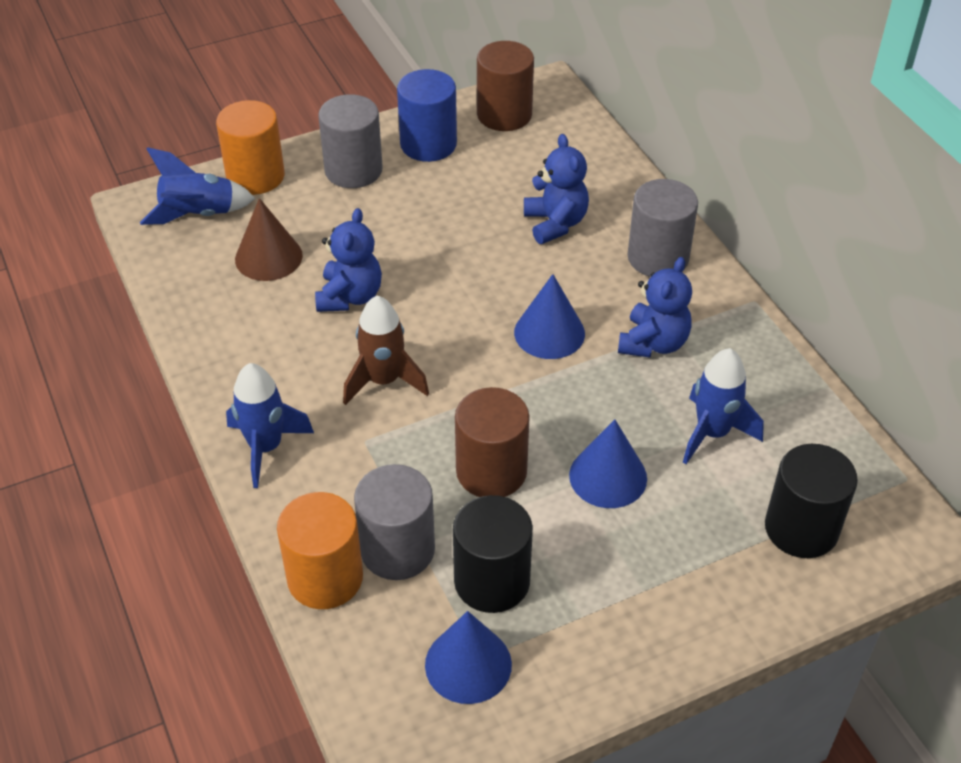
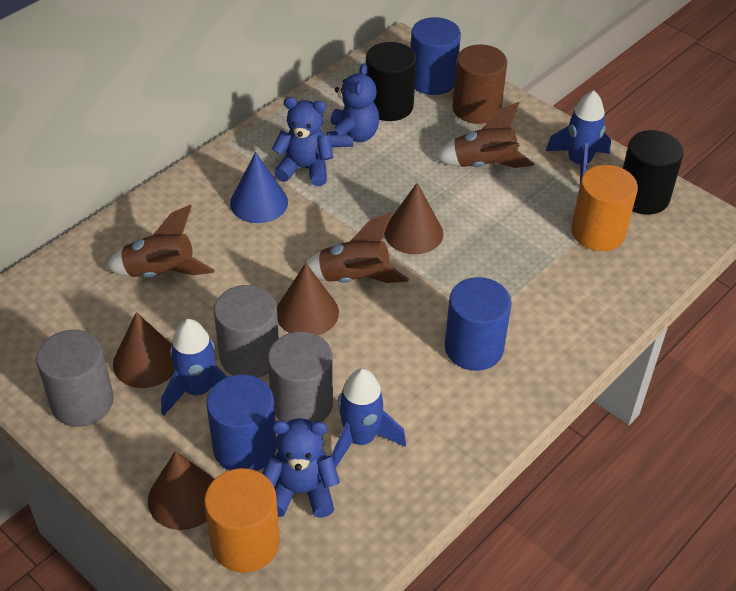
blue cone: [425,611,512,704] [514,274,585,359] [569,419,647,508] = 3 -> [230,152,288,223] = 1
blue cylinder: [397,69,457,162] = 1 -> [206,374,277,471] [411,17,461,95] [445,277,511,371] = 3
brown cone: [235,198,303,281] = 1 -> [113,312,175,388] [148,451,214,530] [277,263,339,335] [384,183,443,254] = 4
brown cylinder: [455,387,530,497] [477,41,534,131] = 2 -> [452,44,507,124] = 1
brown rocket: [343,295,429,405] = 1 -> [105,205,215,277] [301,213,409,283] [435,102,534,168] = 3

